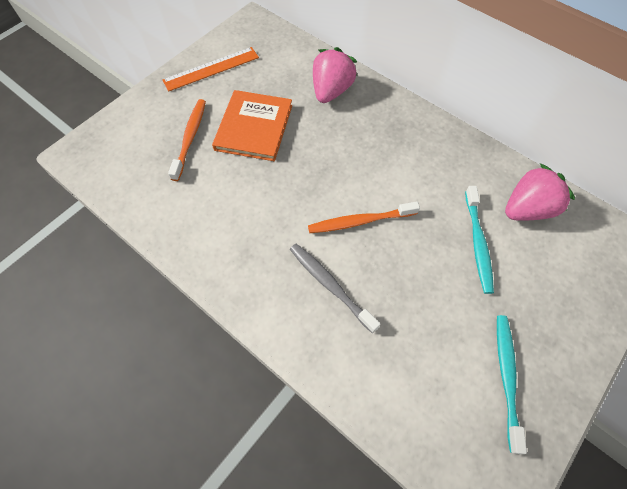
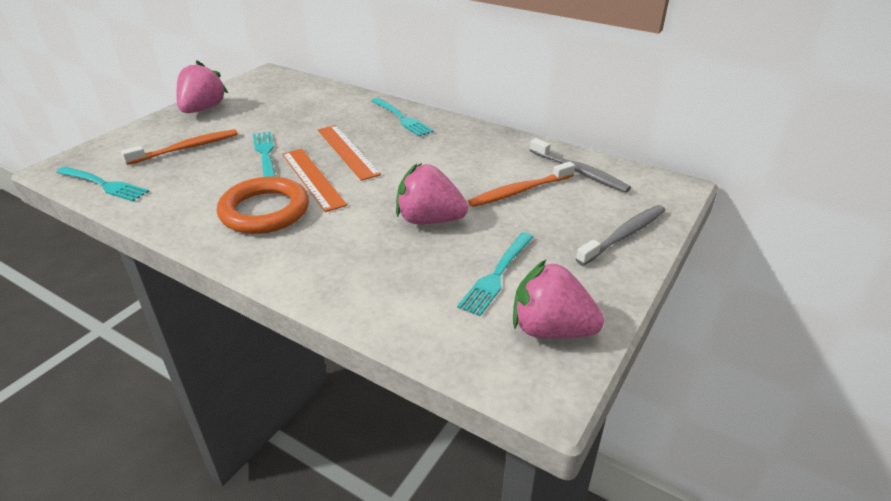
grey toothbrush: [290,244,381,333] = 1 -> [530,138,631,192] [576,205,666,266] = 2
orange book: [212,90,292,161] = 1 -> none = 0
orange ring: none = 0 -> [217,177,309,234] = 1
orange ruler: [162,47,259,92] = 1 -> [282,149,347,212] [318,125,381,181] = 2
pink strawberry: [313,47,357,103] [505,163,575,221] = 2 -> [176,60,228,113] [396,163,468,224] [513,260,604,339] = 3
turquoise fork: none = 0 -> [56,167,149,201] [253,131,276,177] [371,98,434,137] [457,232,534,316] = 4
turquoise toothbrush: [465,186,494,294] [497,315,527,454] = 2 -> none = 0

